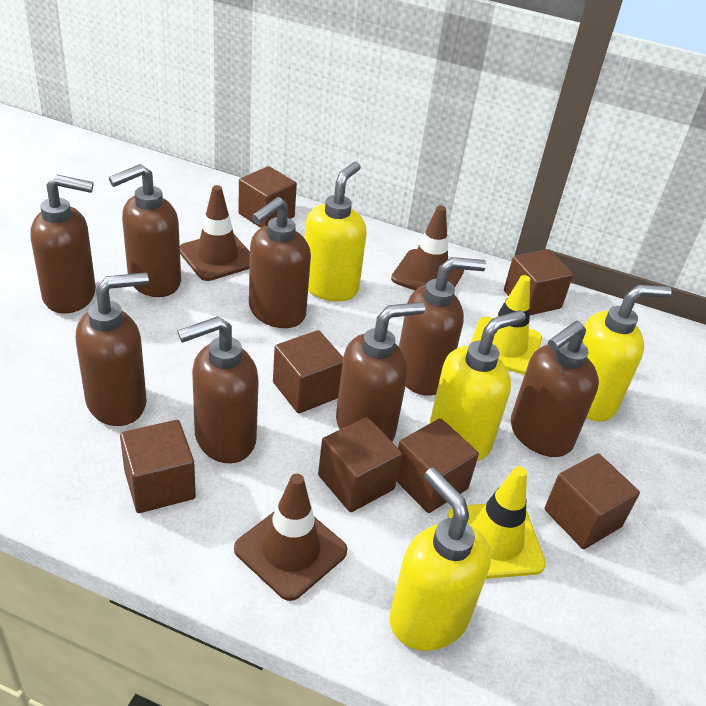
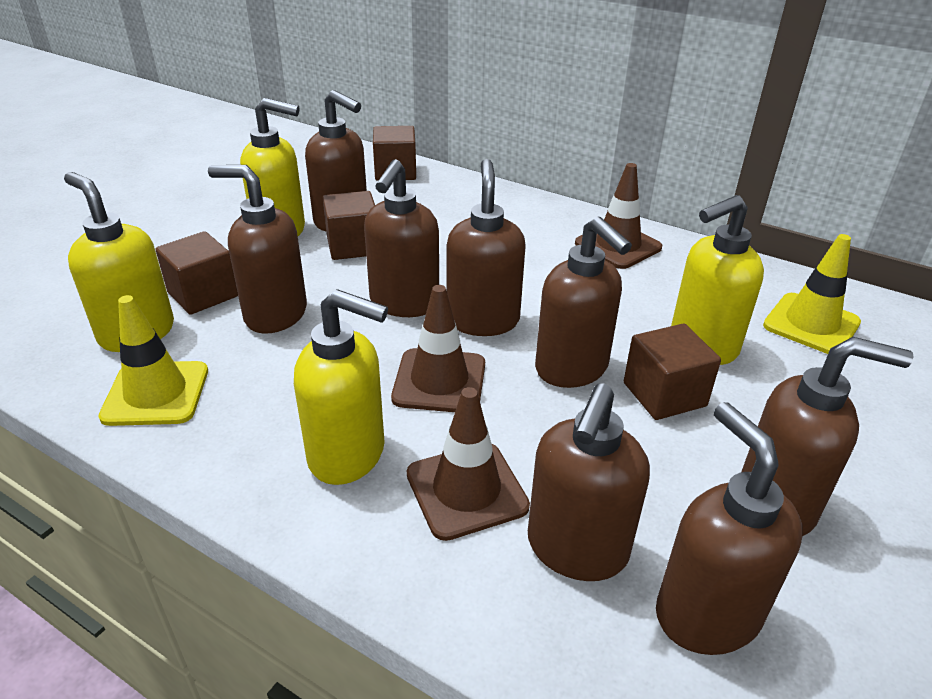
brown cube: [120,420,196,513] [238,166,297,228] [273,330,343,413] [318,417,402,512] [396,418,479,513] [504,249,573,315] [544,453,640,549] = 7 -> [155,231,238,315] [323,191,375,260] [373,126,416,181] [624,323,721,420] = 4

